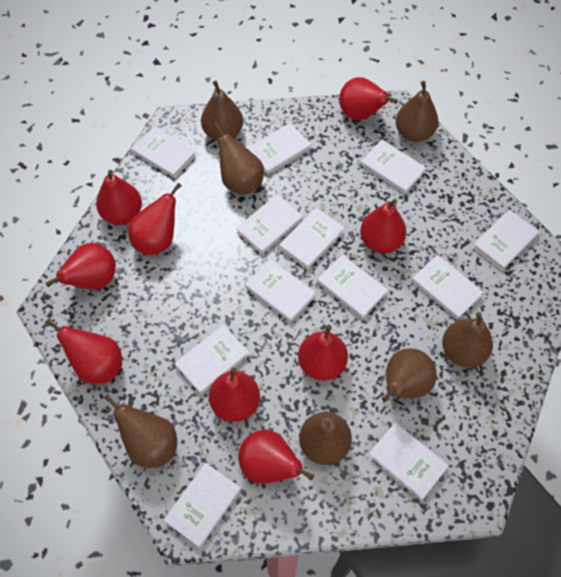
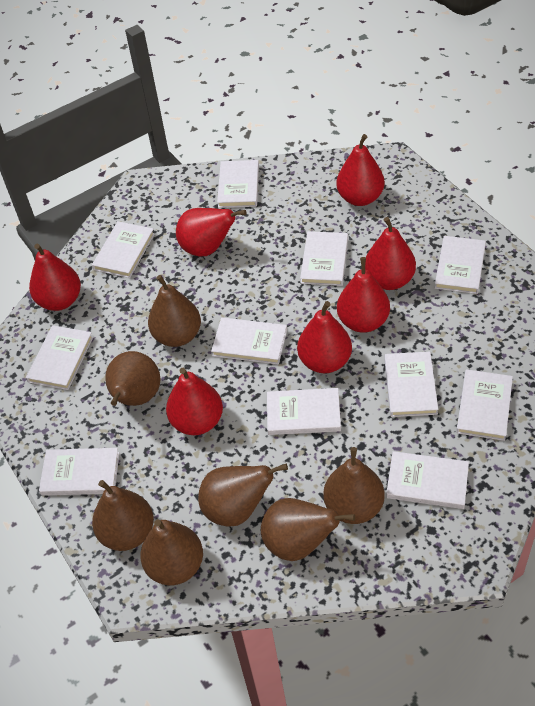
red pear: [45,318,122,384] [46,243,116,289] [96,170,142,225] [128,182,182,255] [209,368,260,422] [238,430,314,484] [298,325,348,381] [339,77,398,120] [360,199,407,253] = 9 -> [29,244,81,311] [166,368,223,435] [176,208,247,256] [297,301,352,373] [336,134,385,206] [337,257,390,333] [365,217,416,290] = 7
white book: [132,126,196,178] [163,463,241,548] [175,325,249,394] [236,194,303,254] [245,259,316,322] [247,123,311,175] [279,208,345,269] [317,254,388,319] [360,140,426,194] [368,422,449,500] [412,255,484,320] [472,209,539,270] = 12 -> [26,325,93,390] [39,448,120,496] [92,221,155,278] [211,317,287,364] [217,160,259,208] [267,388,341,435] [300,231,348,286] [384,352,438,417] [386,451,469,509] [435,236,486,294] [456,369,513,441] = 11

